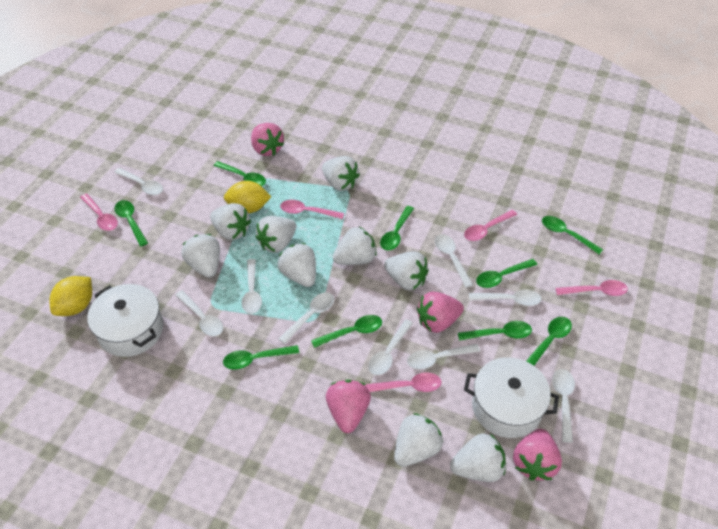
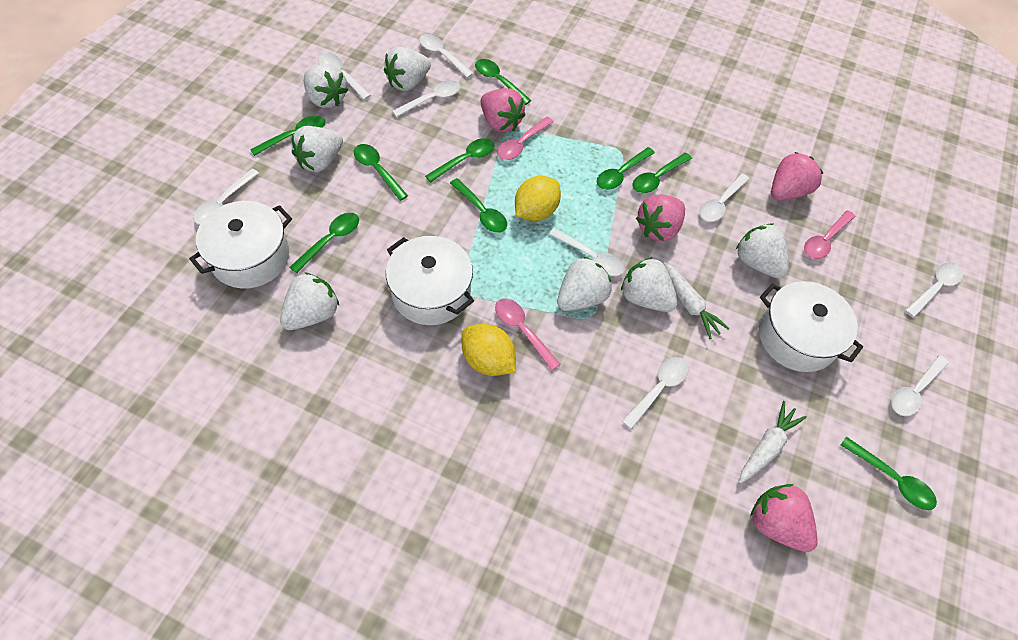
pink spoon: [80,193,118,231] [280,200,344,219] [365,373,442,392] [464,210,517,241] [556,280,628,296] = 5 -> [495,298,561,371] [497,117,554,160] [804,210,855,259] = 3
white carrot: none = 0 -> [664,262,730,339] [739,401,807,484] = 2
white pot: [87,284,163,357] [464,357,559,438] = 2 -> [189,201,292,289] [386,236,474,325] [759,281,863,372] = 3
white strawberry: [182,234,220,278] [210,203,251,240] [256,216,296,253] [278,243,316,287] [322,156,360,191] [332,227,377,265] [384,251,429,290] [394,413,443,467] [450,434,506,482] = 9 -> [280,272,339,330] [291,126,343,172] [304,64,348,108] [384,47,431,91] [557,257,612,311] [621,257,677,312] [736,224,789,278] = 7

